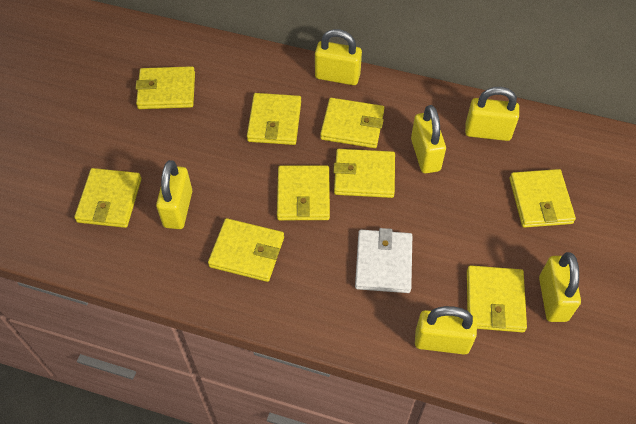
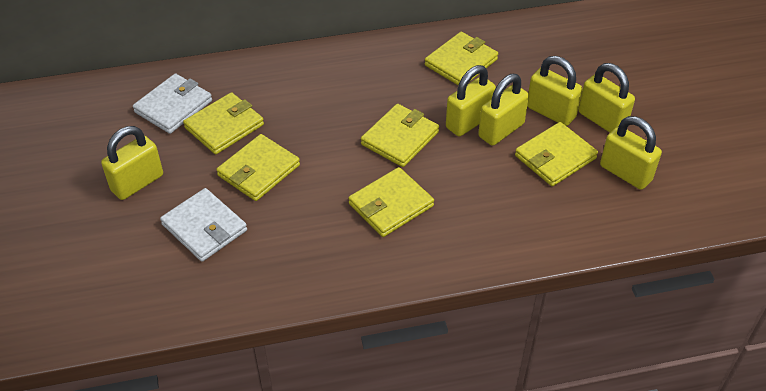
white wallet: [355,228,412,293] = 1 -> [133,73,212,134] [160,188,247,262] = 2
yellow wallet: [74,168,142,228] [135,66,195,109] [208,218,284,282] [247,93,301,145] [277,165,330,220] [320,98,384,148] [333,149,395,198] [467,265,527,333] [509,169,576,228] = 9 -> [183,92,264,154] [216,134,300,201] [348,167,434,237] [361,104,439,167] [425,32,498,85] [515,122,598,186] = 6

